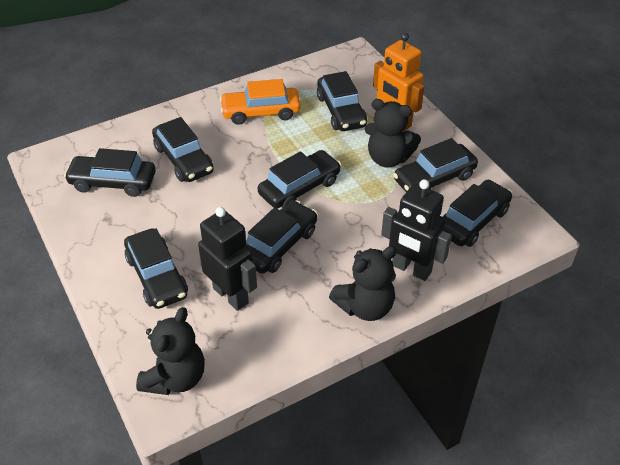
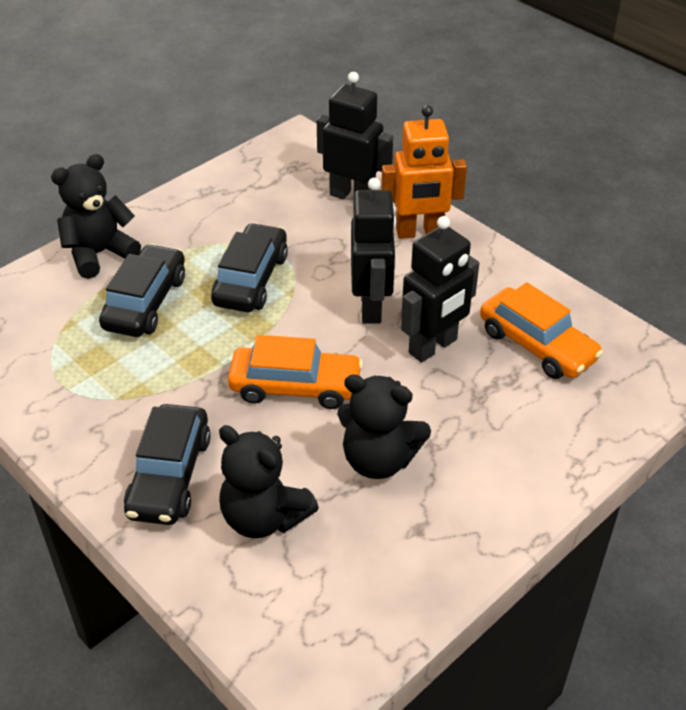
black car: [64,148,156,197] [124,228,188,309] [152,117,214,182] [246,200,317,274] [258,150,341,209] [317,71,367,131] [393,138,478,192] [443,180,512,247] = 8 -> [99,244,185,337] [124,404,211,525] [211,223,288,312] = 3
black robot: [198,207,257,311] [381,179,452,281] = 2 -> [317,72,393,199] [351,178,396,324] [401,216,479,363] = 3
orange car: [220,79,301,125] = 1 -> [228,335,363,409] [480,282,603,379] = 2

